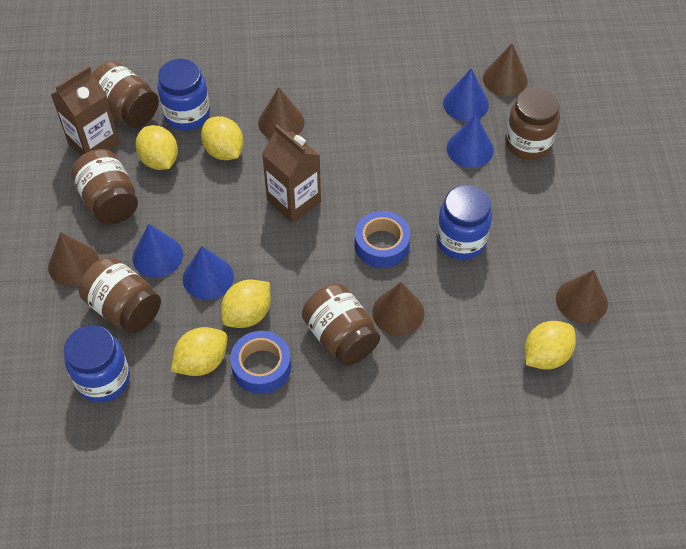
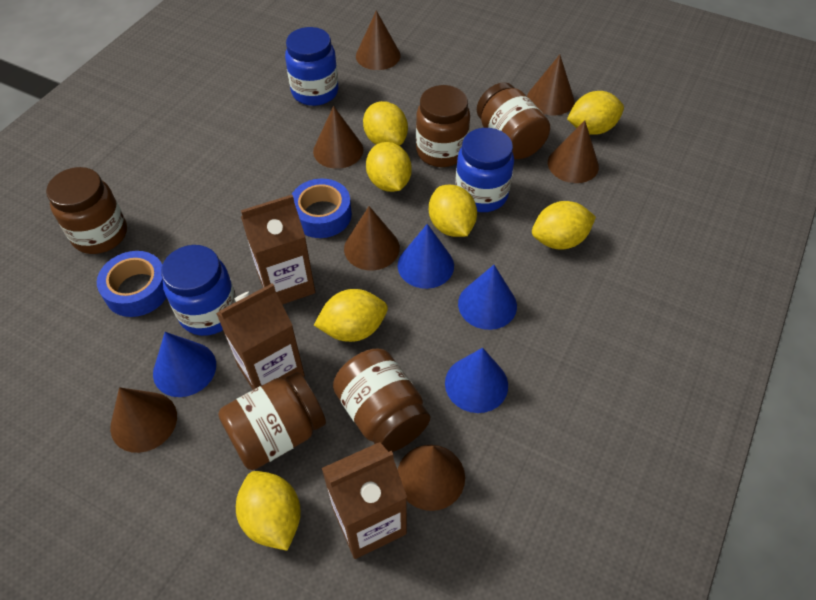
brown carton: [51,65,120,156] [262,125,321,223] = 2 -> [216,283,305,390] [241,195,315,305] [322,442,407,559] = 3
brown cone: [48,232,99,286] [258,87,304,139] [372,282,424,336] [483,43,528,96] [556,270,608,324] = 5 -> [110,387,177,453] [313,106,363,169] [344,206,400,270] [356,10,401,70] [398,445,465,511] [527,55,574,115] [548,120,599,183] = 7
yellow lemon: [135,125,178,170] [171,327,227,376] [201,116,244,160] [221,279,271,328] [525,321,576,369] = 5 -> [236,471,301,551] [314,289,388,342] [363,101,408,146] [366,142,412,192] [429,185,477,237] [532,201,596,250] [567,91,624,135] = 7

